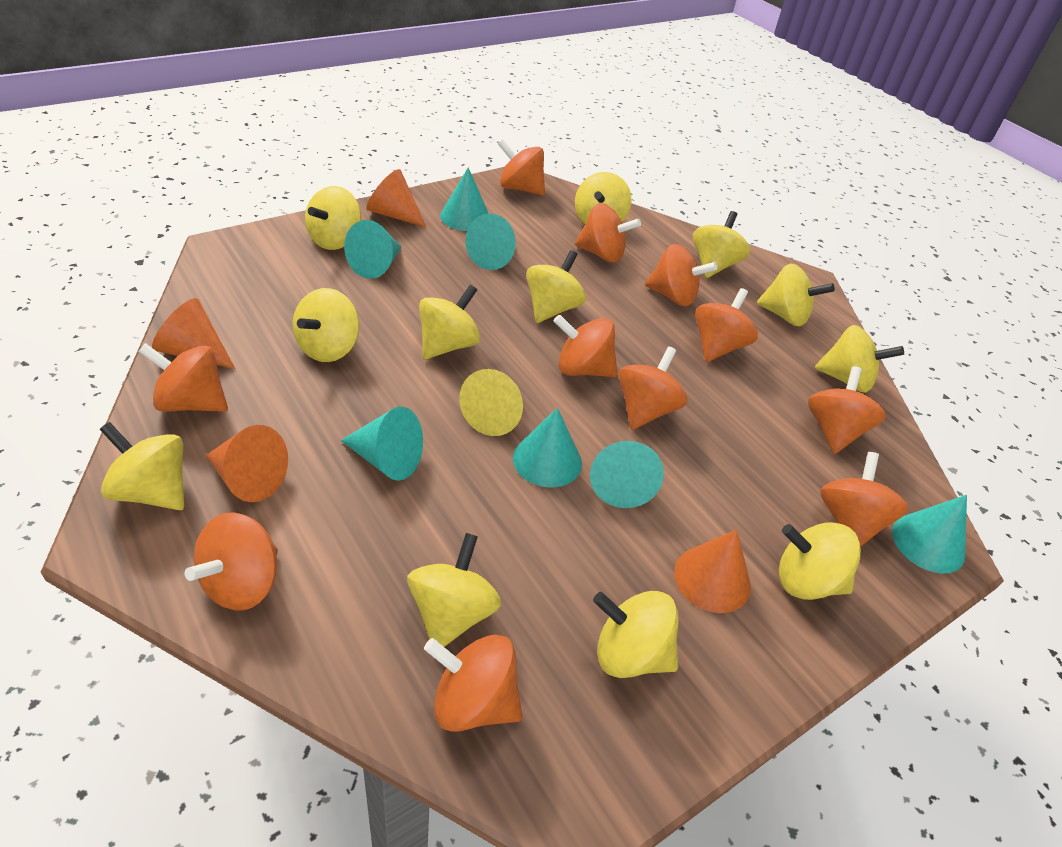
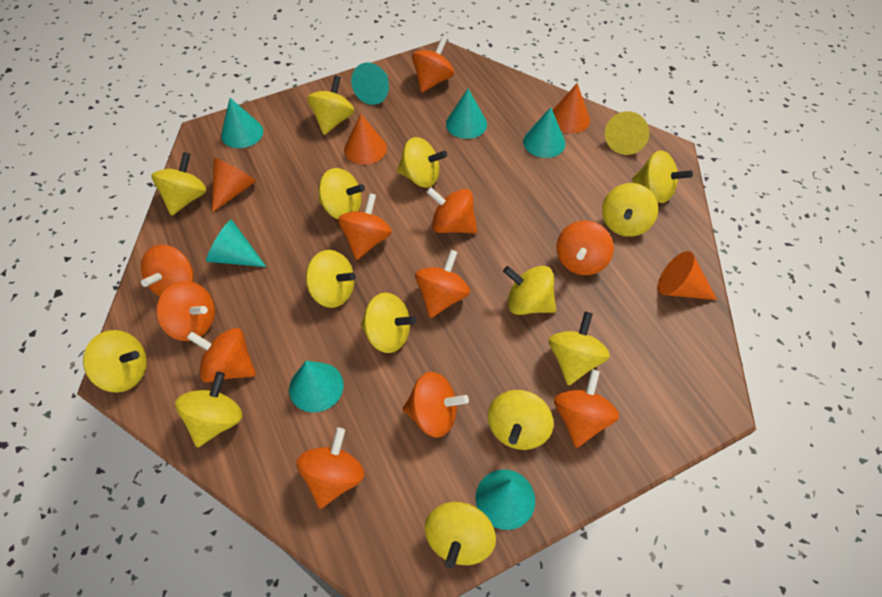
yellow spinning top: [100,422,184,510] [293,288,359,362] [305,186,361,250] [407,533,501,647] [419,285,480,359] [526,250,586,323] [575,172,631,224] [593,591,678,678] [693,211,750,278] [757,263,835,326] [779,522,861,600] [815,325,904,393] = 12 -> [83,330,147,393] [151,152,207,216] [175,372,242,447] [306,250,356,308] [307,75,354,135] [318,168,365,219] [361,293,417,353] [397,137,447,188] [425,502,496,569] [488,390,554,450] [503,266,556,315] [549,311,610,386] [602,183,658,237] [632,150,693,203] = 14

